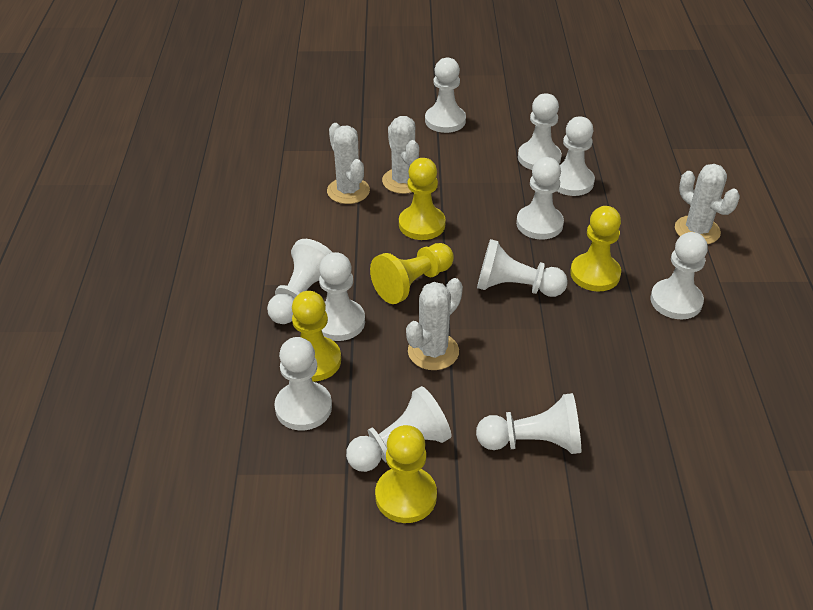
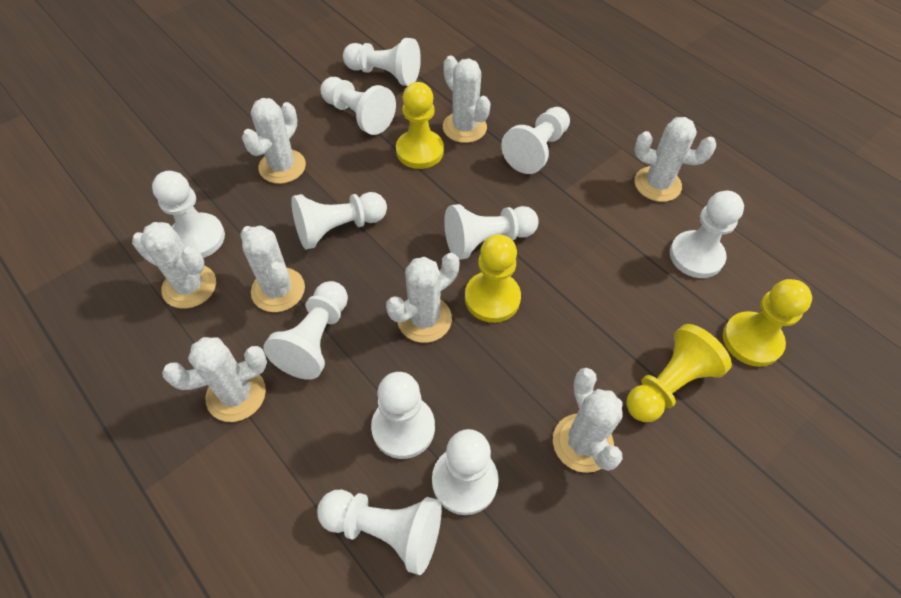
white cactus: [327,123,370,204] [382,116,419,194] [406,278,463,370] [675,164,740,244] = 4 -> [132,222,216,309] [162,337,267,422] [240,226,305,312] [242,98,306,184] [386,253,460,343] [443,55,491,143] [553,368,623,473] [634,117,716,202] = 8
yellow pawn: [292,291,341,382] [370,243,454,304] [375,425,437,523] [399,158,446,240] [570,206,621,291] = 5 -> [396,82,444,169] [465,234,521,323] [626,324,732,422] [723,279,812,367] = 4

